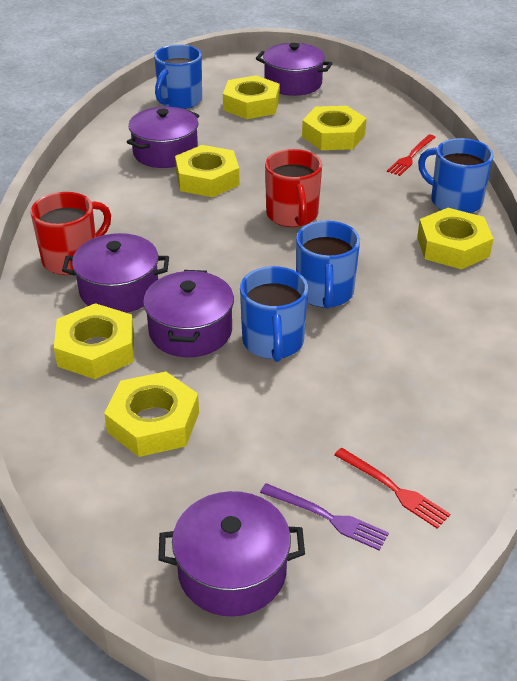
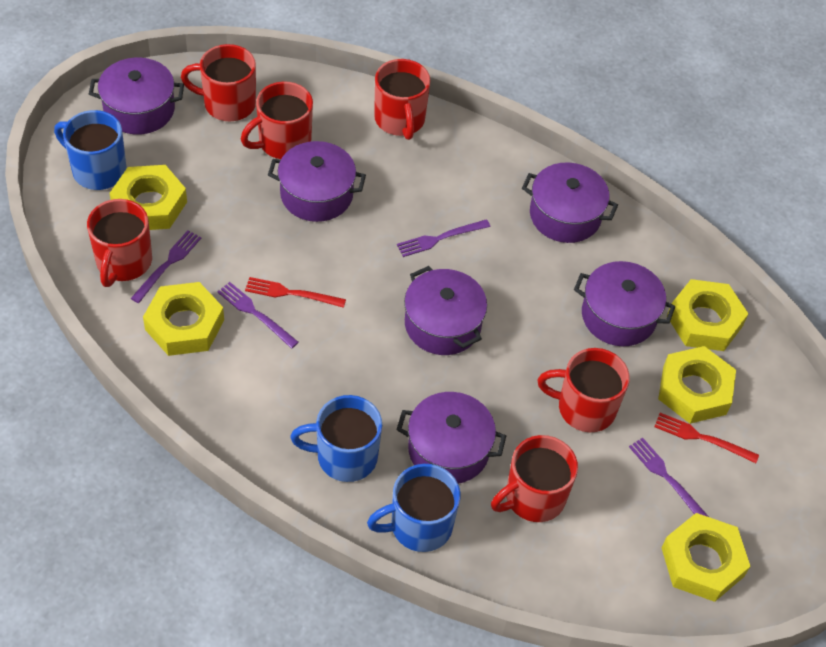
blue mug: [154,44,202,109] [240,266,308,362] [296,221,360,309] [418,138,494,213] = 4 -> [54,110,127,190] [290,395,382,482] [367,464,460,552] = 3
purple fork: [260,483,389,551] = 1 -> [131,230,201,303] [217,282,299,349] [397,219,490,257] [629,437,709,517] = 4
purple pot: [62,233,169,313] [127,107,199,168] [143,270,234,357] [158,491,305,617] [256,43,333,96] = 5 -> [89,58,184,135] [268,141,366,222] [397,392,506,484] [404,266,487,355] [522,162,618,243] [574,261,675,346] = 6
red mug: [31,192,111,275] [265,149,322,227] = 2 -> [87,199,152,287] [181,44,256,122] [241,82,313,159] [374,59,430,140] [491,435,578,522] [537,348,630,432] = 6
yellow nut: [54,303,134,379] [104,371,199,457] [175,145,239,197] [223,75,280,119] [302,106,367,150] [417,208,494,269] = 6 -> [109,165,187,230] [143,282,224,356] [658,346,736,424] [662,513,750,602] [667,279,749,351] = 5

